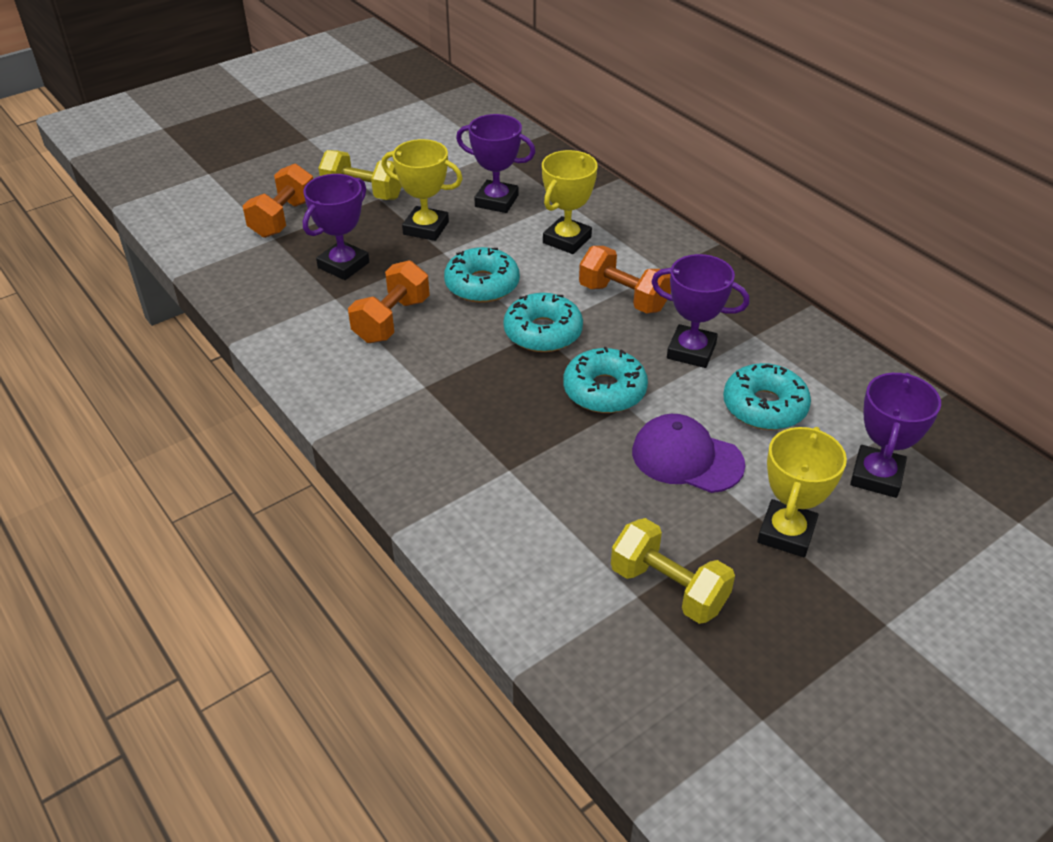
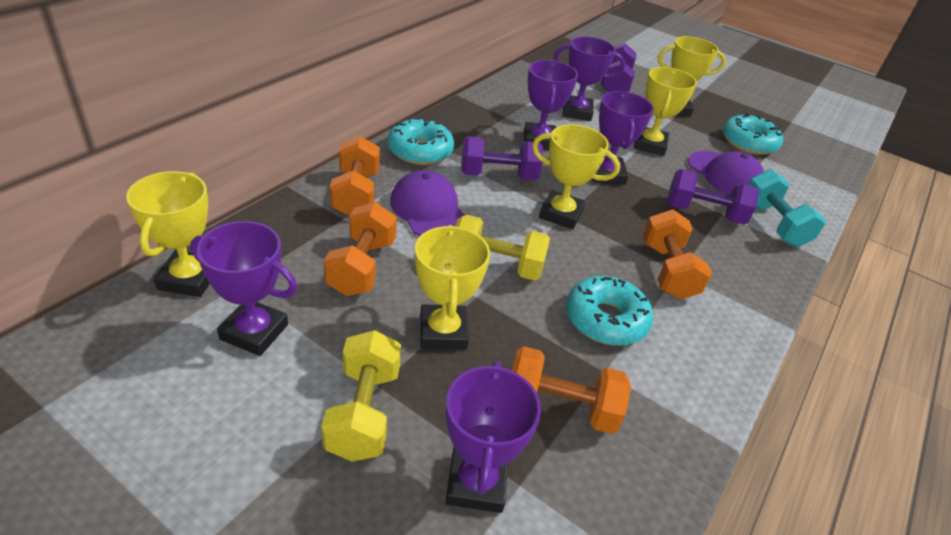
orange dumbbell: [243,164,313,238] [348,260,430,343] [579,246,671,313] = 3 -> [324,202,397,296] [330,136,380,216] [512,346,631,434] [643,209,712,300] = 4
purple cap: [632,414,745,493] = 1 -> [390,170,465,236] [688,151,764,195] = 2
purple dumbbell: none = 0 -> [461,136,543,180] [601,43,637,92] [667,169,759,225] = 3
purple trophy: [303,174,369,280] [456,114,536,213] [651,254,750,368] [850,373,941,498] = 4 -> [191,221,297,356] [445,361,541,513] [524,60,578,150] [554,36,625,121] [593,91,654,185] = 5
turquoise donut: [444,247,520,303] [503,293,583,352] [563,347,648,413] [723,363,811,430] = 4 -> [388,117,454,165] [566,276,653,346] [723,113,783,155] = 3
turquoise dumbbell: none = 0 -> [748,169,826,247] = 1
yellow trophy: [381,139,463,241] [542,150,598,254] [757,427,847,557] = 3 -> [126,171,210,297] [415,225,490,350] [532,124,620,229] [634,67,697,156] [658,36,726,117] = 5

